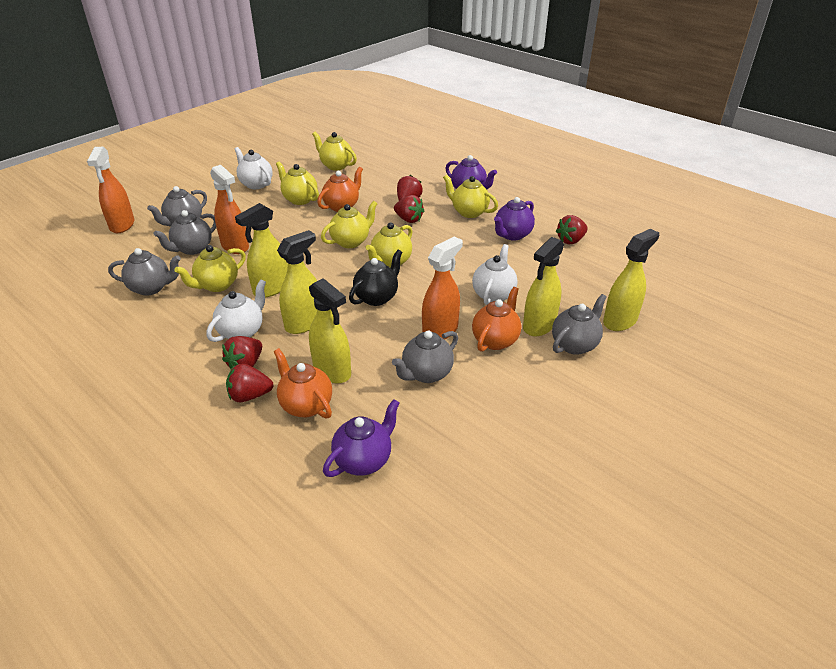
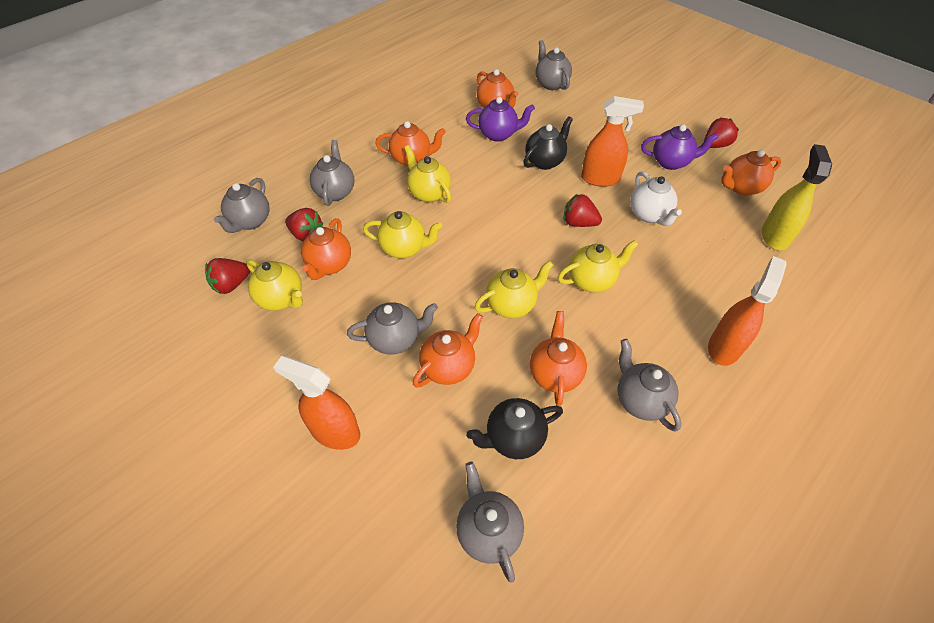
black teapot: [349,250,402,306] = 1 -> [466,398,563,459] [523,116,573,170] = 2
grey teapot: [108,248,181,296] [147,186,207,226] [154,210,216,255] [392,331,458,383] [552,294,607,355] = 5 -> [214,178,270,233] [310,140,354,206] [347,302,438,355] [456,462,524,583] [536,40,572,90] [617,339,682,431] = 6
orange teapot: [274,348,332,419] [317,167,363,212] [472,287,521,352] = 3 -> [301,218,351,280] [375,121,446,166] [413,313,483,388] [477,69,518,108] [530,311,587,406] [721,150,781,196] = 6
purple teapot: [323,399,400,477] [445,155,497,189] [494,197,535,241] = 3 -> [466,97,535,142] [641,124,719,170] = 2
red strawberry: [222,336,262,369] [226,363,274,402] [394,195,424,223] [397,175,423,201] [556,215,588,244] = 5 -> [205,258,250,294] [285,208,323,242] [564,194,602,227] [704,118,739,148] = 4
white teapot: [207,280,266,342] [234,147,273,189] [472,244,518,305] = 3 -> [630,171,682,226] = 1
yellow spray bottle: [235,203,288,297] [277,230,317,334] [309,278,351,383] [523,237,564,337] [603,229,659,331] = 5 -> [762,144,832,250] = 1
yellow teapot: [174,245,246,292] [276,162,319,205] [312,132,357,171] [321,201,378,248] [366,222,413,268] [443,175,498,218] = 6 -> [246,259,303,311] [363,211,442,258] [404,145,451,203] [475,261,553,318] [558,240,638,292] = 5

